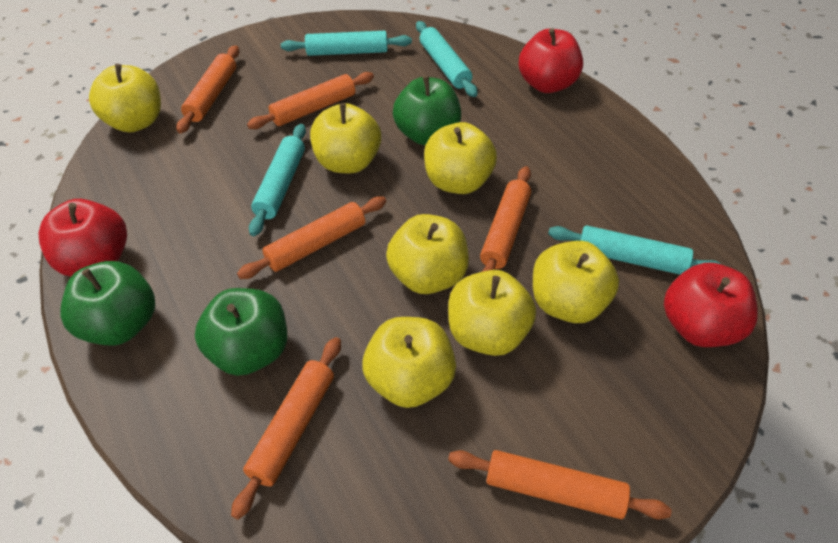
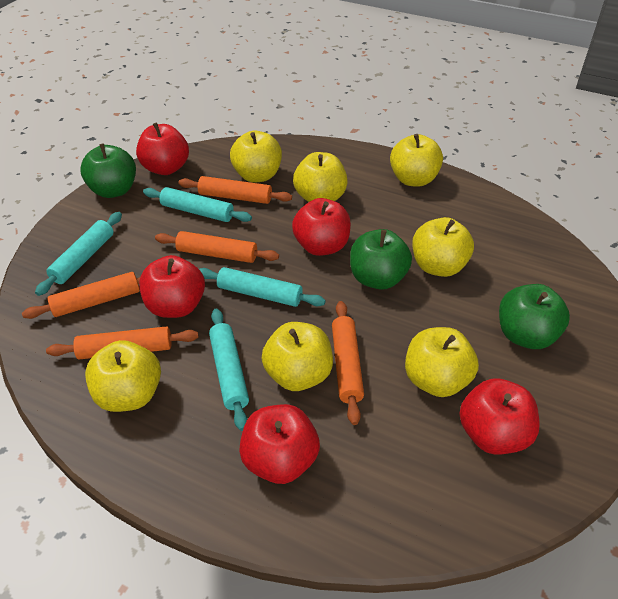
orange rolling pin: [176,45,239,133] [231,337,341,520] [237,197,386,279] [247,72,374,129] [448,450,672,520] [480,166,531,272] = 6 -> [22,272,140,319] [46,326,199,359] [155,231,279,263] [178,176,292,204] [332,301,364,425] = 5
red apple: [39,199,127,276] [519,28,583,93] [664,263,758,347] = 3 -> [136,123,189,175] [139,255,205,318] [239,404,320,484] [292,198,351,256] [459,379,540,455] = 5

